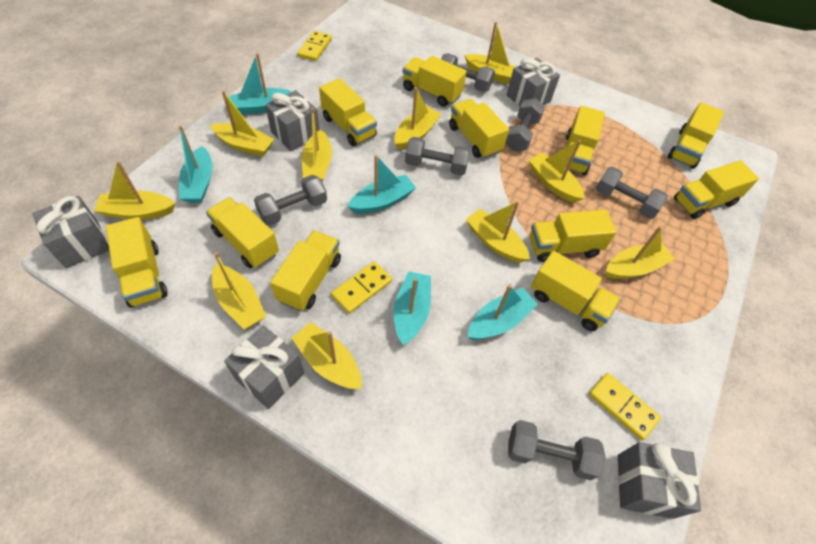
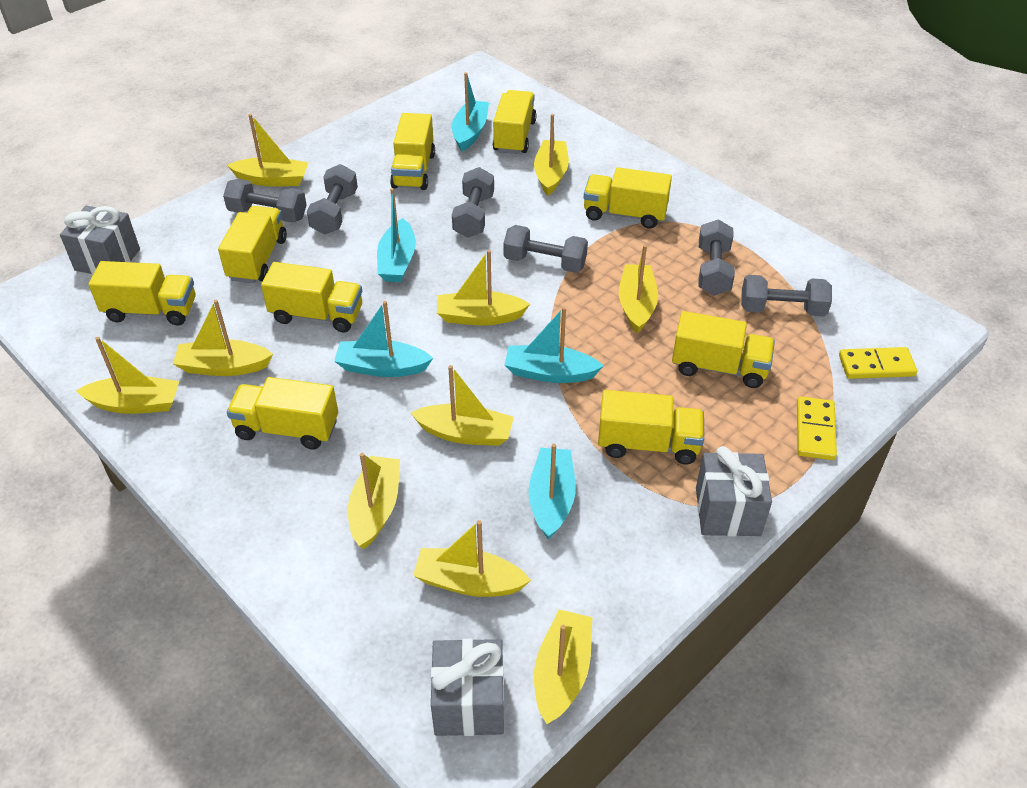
grey gift: [32,196,109,268] [224,325,304,409] [265,90,319,151] [507,58,560,106] [618,442,701,519] = 5 -> [60,206,140,275] [431,639,504,736] [696,446,772,536] = 3
yellow domino: [297,31,332,61] [331,261,392,314] [589,373,661,440] = 3 -> [797,396,837,460] [839,347,917,379] = 2
yellow truck: [106,217,168,307] [206,197,279,268] [270,230,341,311] [319,78,377,146] [403,56,467,107] [449,99,509,158] [530,210,617,262] [531,251,620,331] [566,106,605,175] [668,102,724,169] [674,160,759,219] = 11 -> [88,261,196,326] [218,206,287,283] [227,377,338,449] [261,262,362,332] [390,113,435,190] [492,90,537,154] [584,167,672,229] [598,390,704,464] [672,311,775,388] = 9

